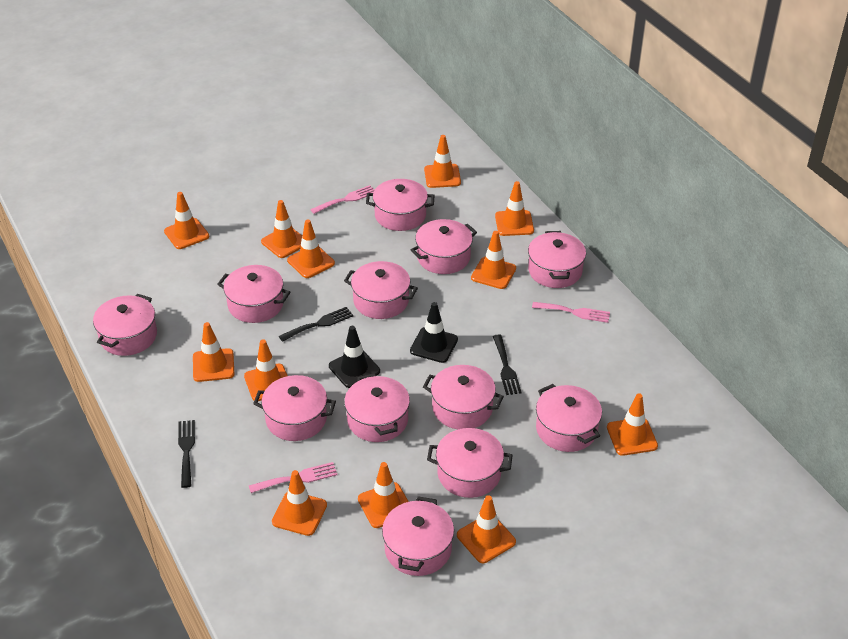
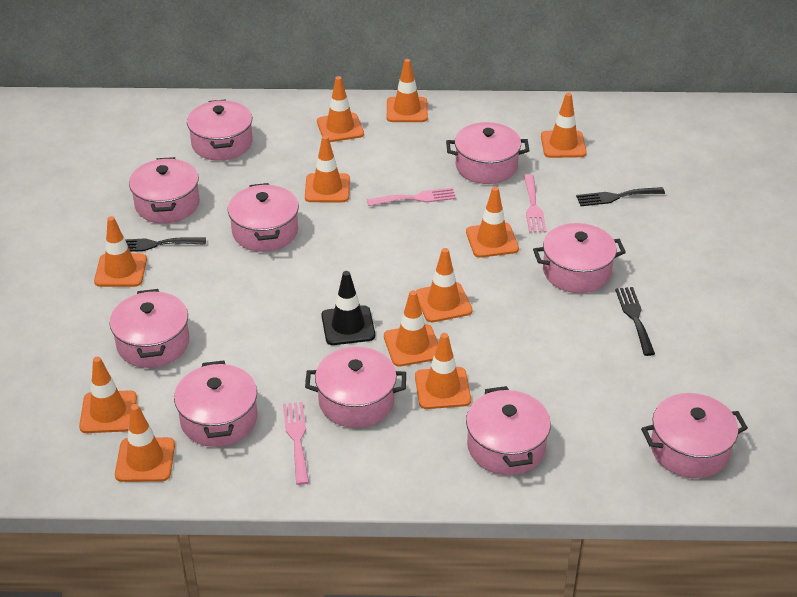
black traffic cone: [329,326,380,388] [410,302,458,363] = 2 -> [321,271,375,345] = 1
orange traffic cone: [164,192,209,249] [193,322,234,382] [244,339,287,401] [261,200,302,258] [272,470,327,536] [287,219,335,278] [358,462,409,528] [424,135,461,188] [457,495,516,563] [471,231,516,289] [495,181,534,236] [607,393,658,456] = 12 -> [79,357,137,433] [94,216,147,287] [115,404,175,482] [305,135,350,202] [317,76,364,142] [384,290,438,367] [387,59,428,122] [415,333,471,409] [416,248,473,322] [466,187,519,258] [541,93,587,158] = 11
pink pot: [93,294,157,356] [217,265,290,323] [253,375,336,441] [344,261,418,319] [344,374,410,442] [366,179,434,231] [382,496,454,576] [411,219,477,274] [423,365,504,429] [427,428,513,498] [528,231,586,288] [536,384,602,452] = 12 -> [109,289,189,368] [129,157,200,223] [174,361,257,447] [187,99,253,161] [228,183,299,252] [305,347,406,428] [446,122,530,184] [466,386,551,475] [533,223,626,293] [641,393,748,478] = 10

